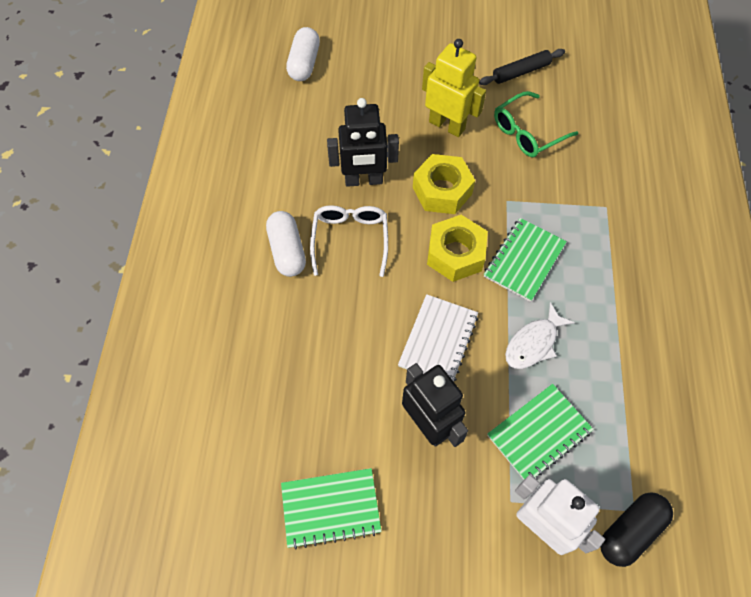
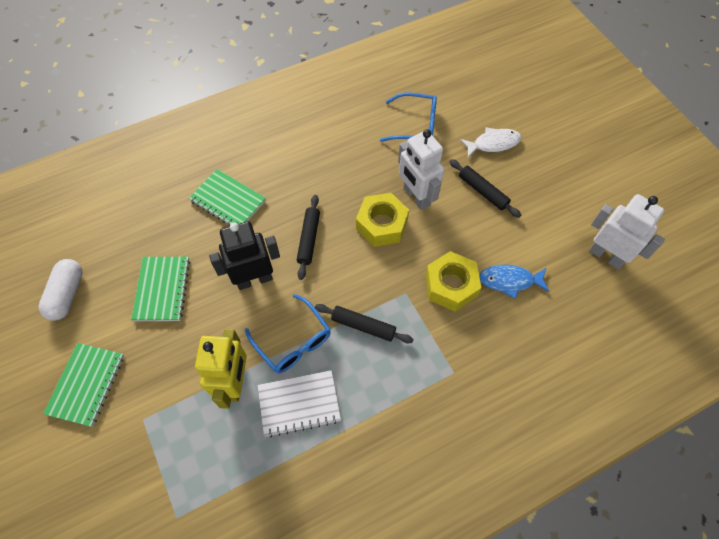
black capsule: [601,492,673,567] = 1 -> none = 0
black robot: [327,98,399,187] [402,363,468,447] = 2 -> [209,221,280,290] = 1
black rolling pin: [479,49,565,85] = 1 -> [297,195,320,280] [315,304,414,344] [449,159,521,218] = 3
blue fish: none = 0 -> [479,265,550,299] = 1
blue glasses: none = 0 -> [245,294,331,373] [380,93,437,142] = 2
green glasses: [494,91,578,157] = 1 -> none = 0
white capsule: [266,211,306,277] [286,27,320,81] = 2 -> [39,259,83,321] = 1
white glasses: [310,205,388,277] = 1 -> none = 0
white robot: [515,475,605,555] = 1 -> [398,129,444,210] [589,194,665,270] = 2

